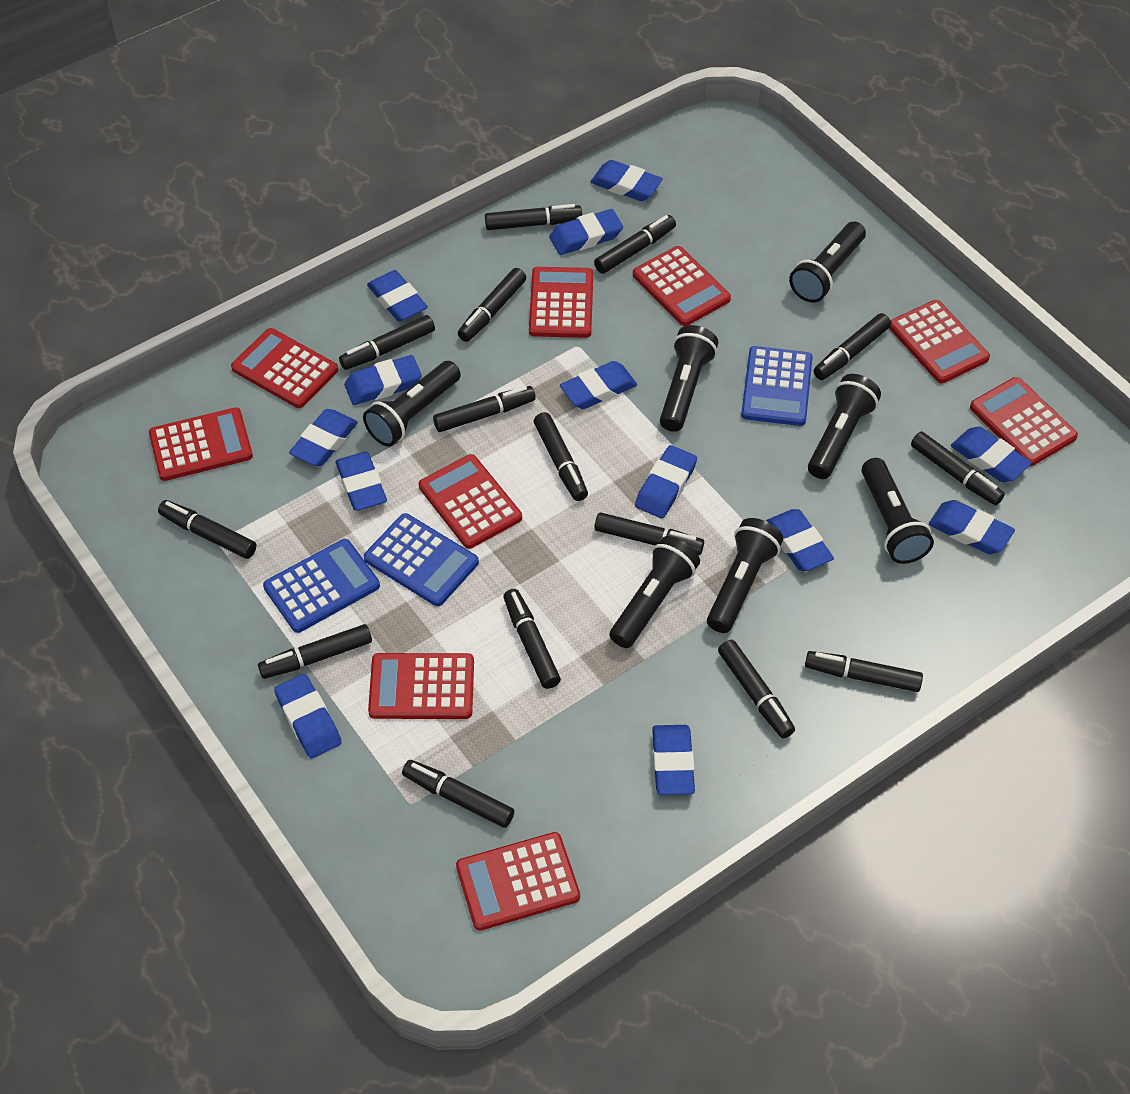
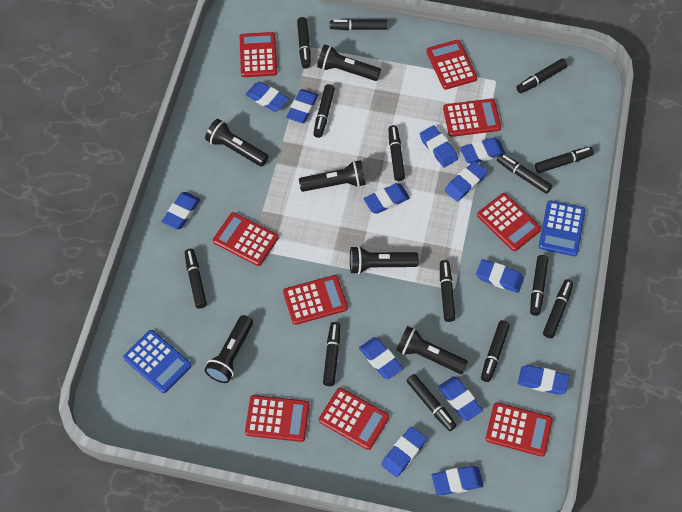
black flashlight: [363,361,461,447] [609,536,700,648] [660,325,718,432] [707,518,783,633] [789,221,866,303] [808,374,881,479] [862,458,934,564] = 7 -> [205,119,269,167] [205,315,253,383] [299,160,366,192] [317,44,381,81] [350,246,419,274] [396,326,468,374] = 6
black marker: [158,500,256,559] [258,624,372,679] [339,315,435,370] [402,760,514,828] [433,386,536,432] [458,268,526,342] [485,204,582,230] [503,589,561,689] [534,412,588,501] [594,215,676,274] [594,512,704,555] [718,640,795,739] [805,651,923,692] [814,313,891,380] [911,431,1005,505] = 15 -> [185,249,207,309] [297,17,311,68] [313,84,335,138] [323,322,340,386] [330,19,387,30] [389,125,405,181] [406,374,457,431] [440,260,456,322] [481,320,510,382] [497,154,552,194] [516,58,567,93] [530,255,548,316] [535,147,594,173] [543,279,573,338] = 14
blue calculator: [263,539,380,633] [364,513,479,606] [741,346,813,426] = 3 -> [123,330,192,393] [539,200,585,256] = 2

